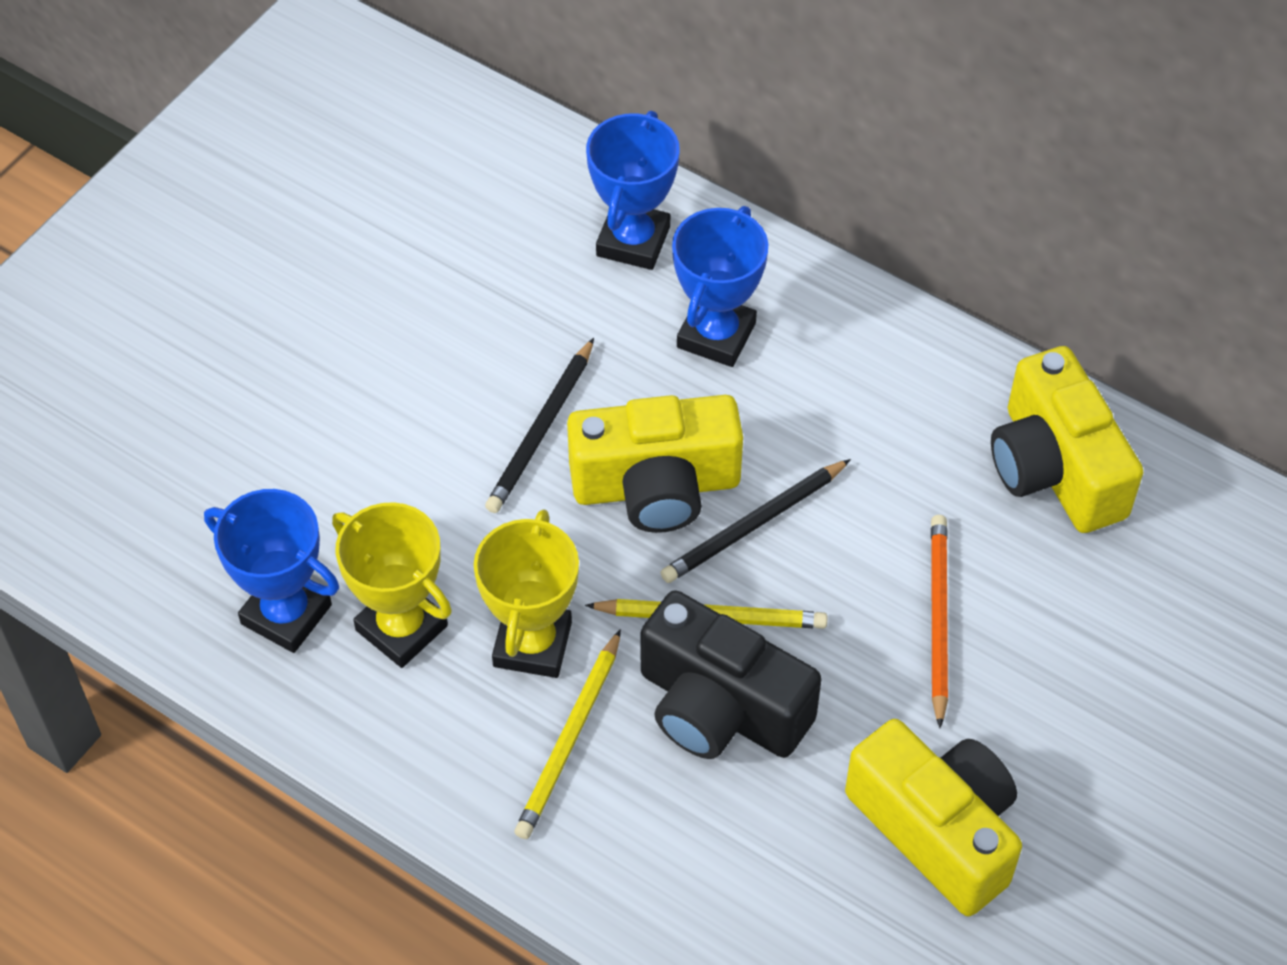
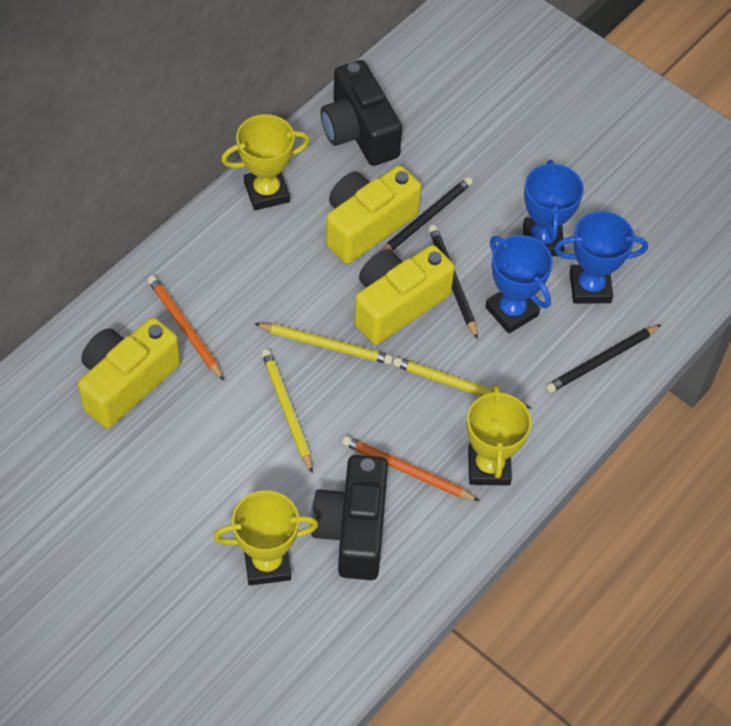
black camera: [641,590,822,759] = 1 -> [311,455,388,580] [321,60,402,166] = 2
black pencil: [485,338,594,513] [660,459,851,583] = 2 -> [381,177,473,251] [428,225,478,340] [545,324,662,393] = 3
orange pencil: [931,515,948,728] = 1 -> [148,275,224,381] [342,436,479,501] = 2
yellow pencil: [514,629,621,839] [585,599,827,629] = 2 -> [254,323,393,365] [262,349,313,474] [393,357,532,409] = 3
yellow trophy: [332,502,452,668] [474,509,579,678] = 2 -> [213,490,318,586] [221,114,310,210] [467,385,531,486] = 3

